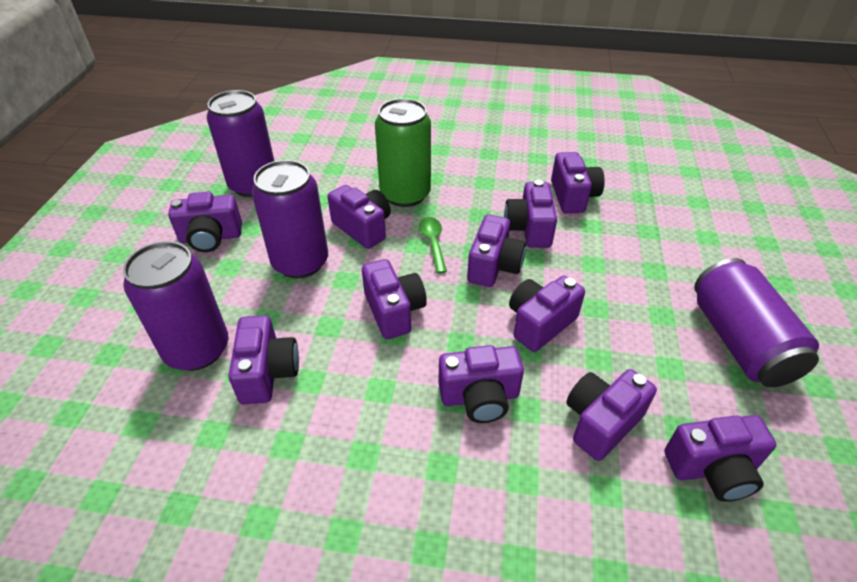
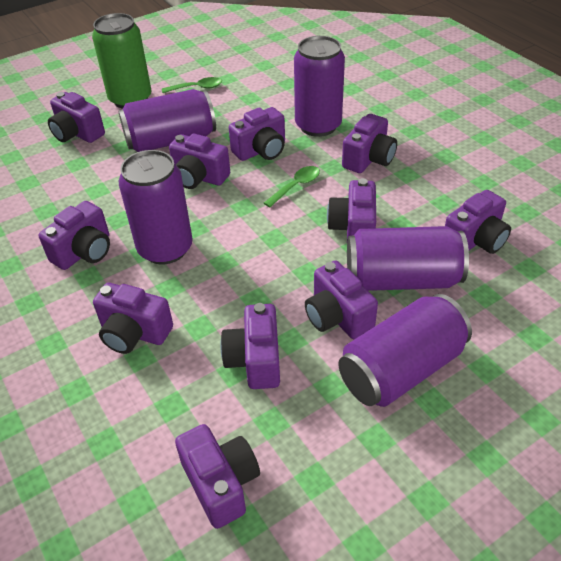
green spoon: [419,217,447,274] = 1 -> [162,77,222,93] [264,166,320,207] = 2
purple can: [123,241,228,371] [207,90,274,197] [252,160,328,278] [694,258,819,387] = 4 -> [118,89,216,152] [119,150,193,264] [294,36,345,137] [339,294,472,407] [347,226,469,291] = 5

